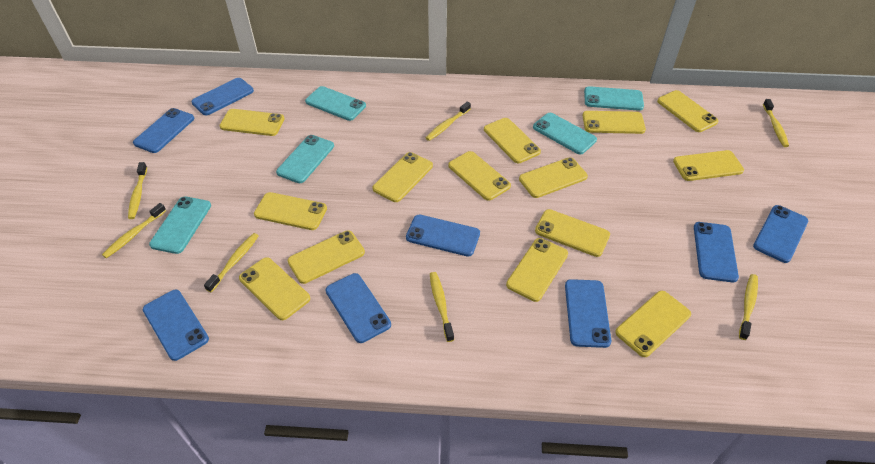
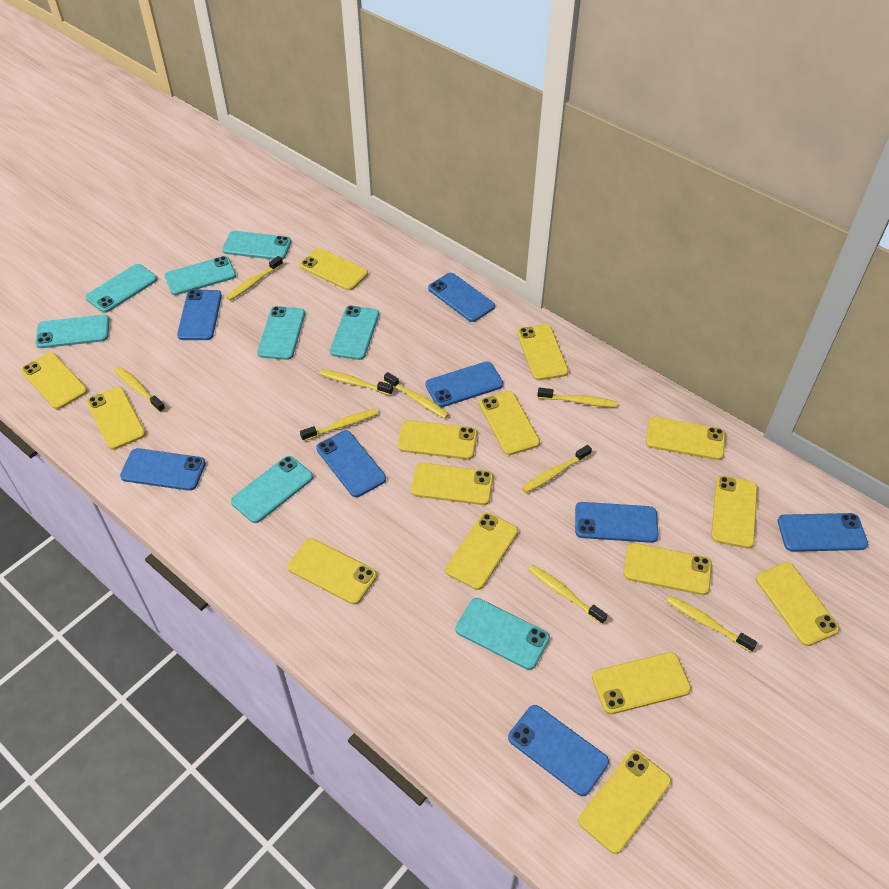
turquoise phone: [149,197,211,254] [276,135,334,183] [305,86,366,121] [533,113,597,154] [584,86,644,111] = 5 -> [35,315,109,348] [86,264,157,313] [165,256,236,295] [222,231,291,260] [231,456,313,523] [257,306,305,360] [330,306,379,360] [455,598,550,670] = 8
yellow phone: [219,109,284,136] [239,257,310,320] [254,192,327,230] [288,230,365,284] [372,152,433,202] [448,151,511,201] [484,118,541,163] [506,238,568,302] [519,157,588,198] [535,209,610,257] [582,111,646,134] [615,291,691,357] [657,90,718,132] [673,150,744,181] = 14 -> [21,353,87,409] [87,387,146,450] [288,538,377,605] [300,248,368,291] [398,420,477,460] [411,463,493,505] [445,513,518,590] [479,391,540,455] [517,324,569,380] [578,750,671,854] [592,652,691,714] [624,543,712,595] [646,417,726,460] [711,476,758,549] [756,562,840,646] = 15
yellow toothbrush: [102,203,166,258] [128,162,147,219] [204,233,259,292] [426,102,471,141] [430,272,454,342] [739,274,758,340] [763,99,789,147] = 7 -> [114,366,165,412] [226,256,283,301] [300,409,378,441] [319,369,393,395] [384,372,449,419] [522,445,592,493] [528,565,608,624] [537,387,617,407] [666,596,757,652] = 9

